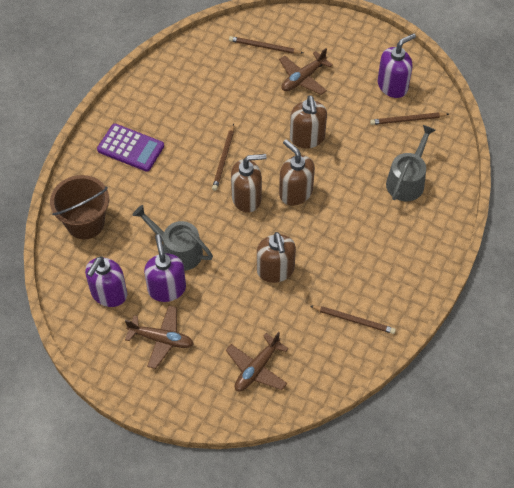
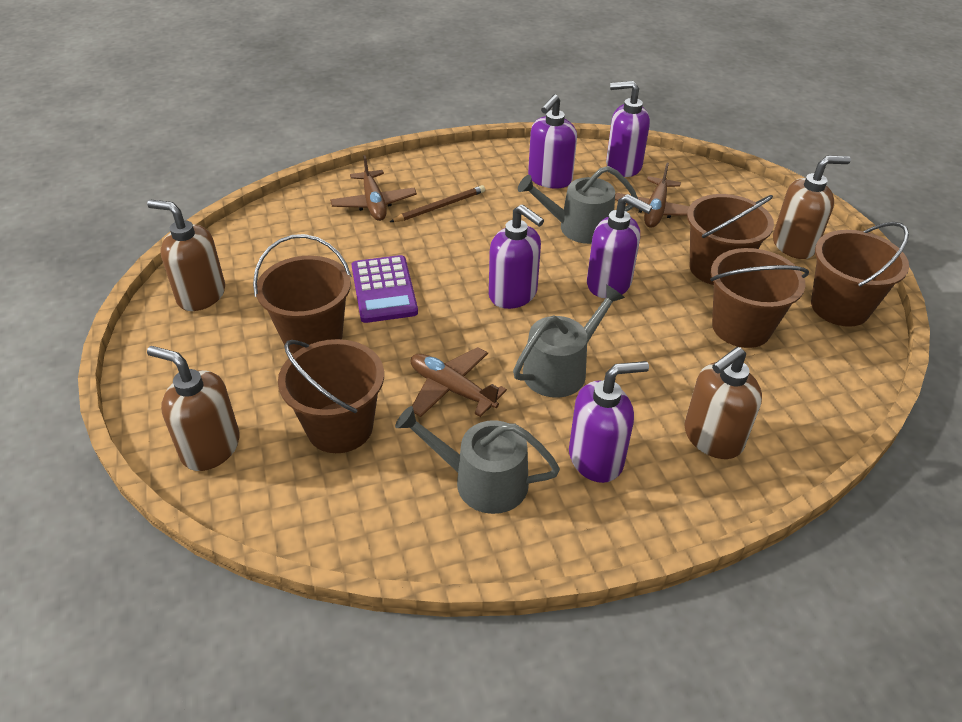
brown bucket: [50,175,109,239] = 1 -> [253,234,352,354] [278,339,384,453] [687,194,774,285] [710,248,809,348] [811,222,909,327] = 5
brown pencil: [212,124,234,191] [229,36,303,54] [310,306,396,334] [370,112,449,125] = 4 -> [390,185,485,222] = 1
grey watering can: [133,205,213,271] [386,125,435,201] = 2 -> [395,406,560,514] [513,284,625,398] [518,166,638,244] = 3
purple soap dispenser: [85,256,127,307] [144,234,186,302] [378,33,416,98] = 3 -> [489,204,544,309] [528,94,577,189] [569,361,649,483] [587,194,653,298] [606,81,650,177] = 5

